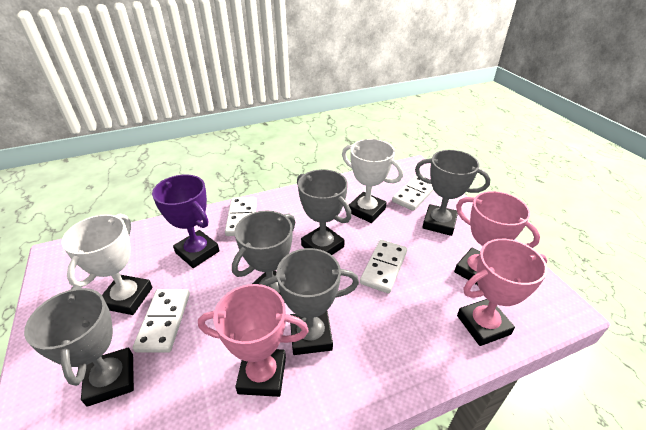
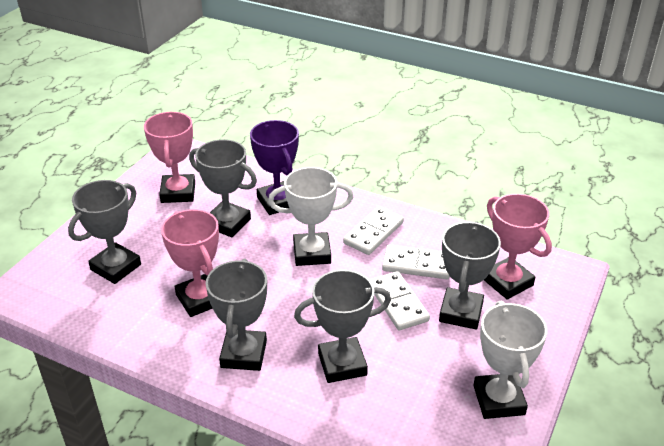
white domino: [133,289,190,353] [225,197,257,236] [360,240,407,294] [392,175,434,211] = 4 -> [343,206,404,255] [370,271,430,330] [382,245,450,279] = 3

